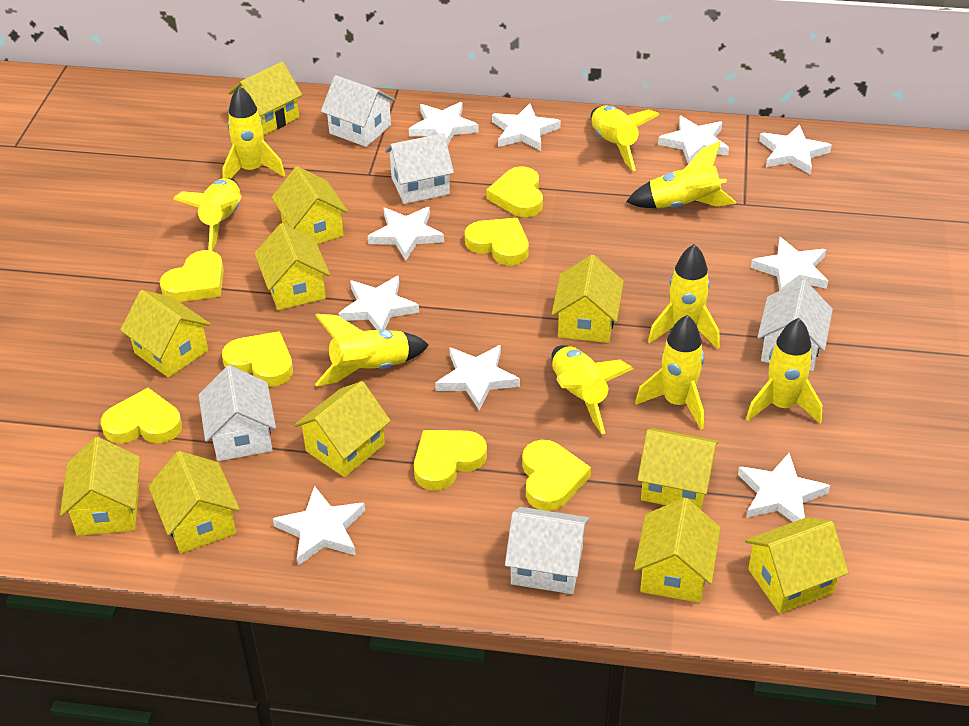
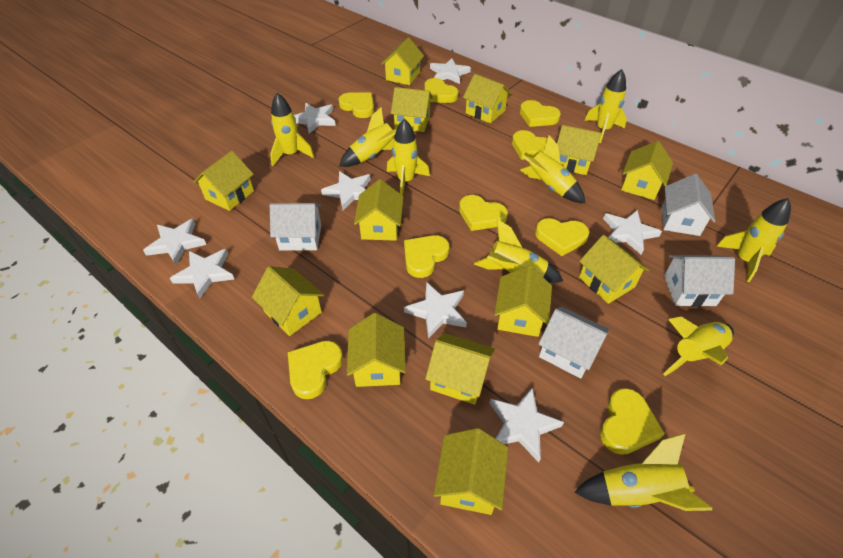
white house: [199,365,276,461] [321,75,395,147] [385,133,454,204] [505,507,589,594] [757,280,833,371] = 5 -> [270,203,321,250] [538,306,610,379] [662,174,715,236] [664,255,735,307] = 4
white star: [273,486,365,565] [338,276,419,330] [368,207,444,261] [409,102,479,145] [435,345,520,411] [492,103,561,151] [658,116,729,164] [738,453,830,522] [751,237,828,291] [759,125,832,175] = 10 -> [143,219,206,265] [170,249,234,299] [294,103,336,134] [321,171,371,210] [404,282,467,339] [430,58,471,84] [490,387,564,462] [603,210,662,255] = 8
yellow heart: [101,388,182,444] [160,250,224,302] [222,331,293,387] [414,430,487,491] [465,218,529,265] [486,166,543,217] [522,440,591,511] = 7 -> [288,341,343,399] [339,93,374,118] [404,235,449,278] [425,78,459,103] [459,195,508,231] [512,130,548,160] [520,100,561,127] [535,218,589,256] [600,388,665,455] = 9
yellow house: [60,437,140,536] [120,290,211,378] [148,451,240,554] [228,62,302,136] [254,223,330,310] [271,166,348,244] [294,381,391,477] [552,255,624,343] [634,498,721,603] [637,428,719,510] [745,517,849,614] = 11 -> [193,151,254,211] [252,266,324,336] [347,313,406,387] [354,179,403,241] [381,37,424,85] [391,87,433,132] [425,333,495,405] [434,428,508,515] [463,74,511,123] [494,265,552,337] [557,125,601,175] [579,235,649,304] [621,141,673,200] = 13

